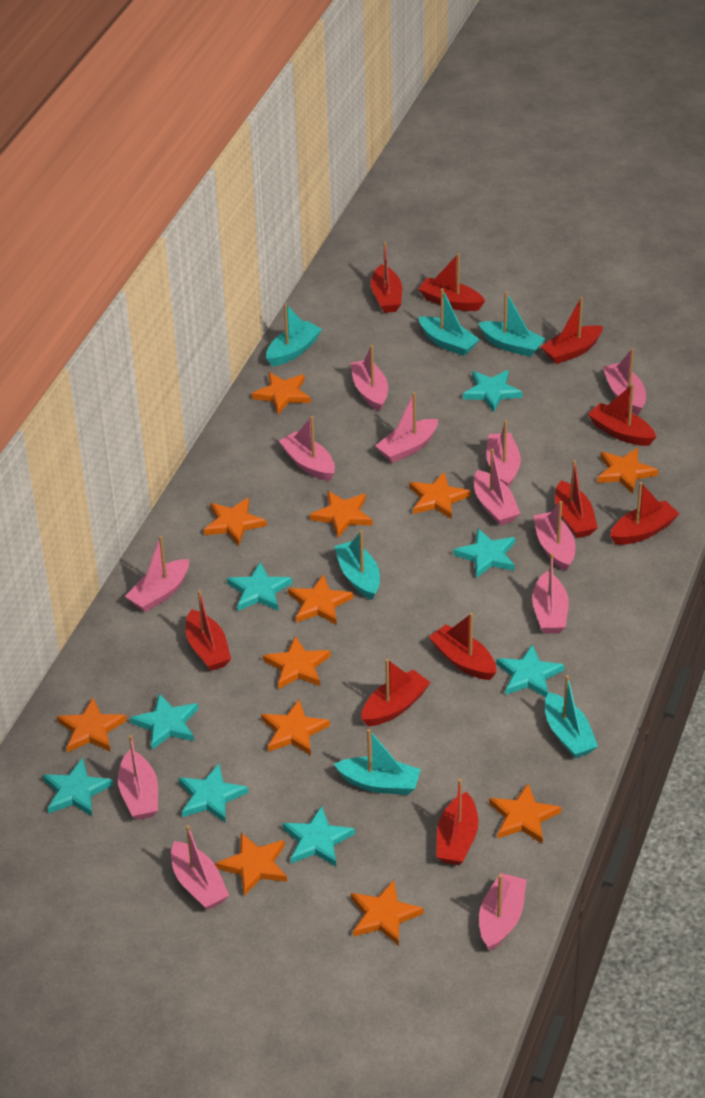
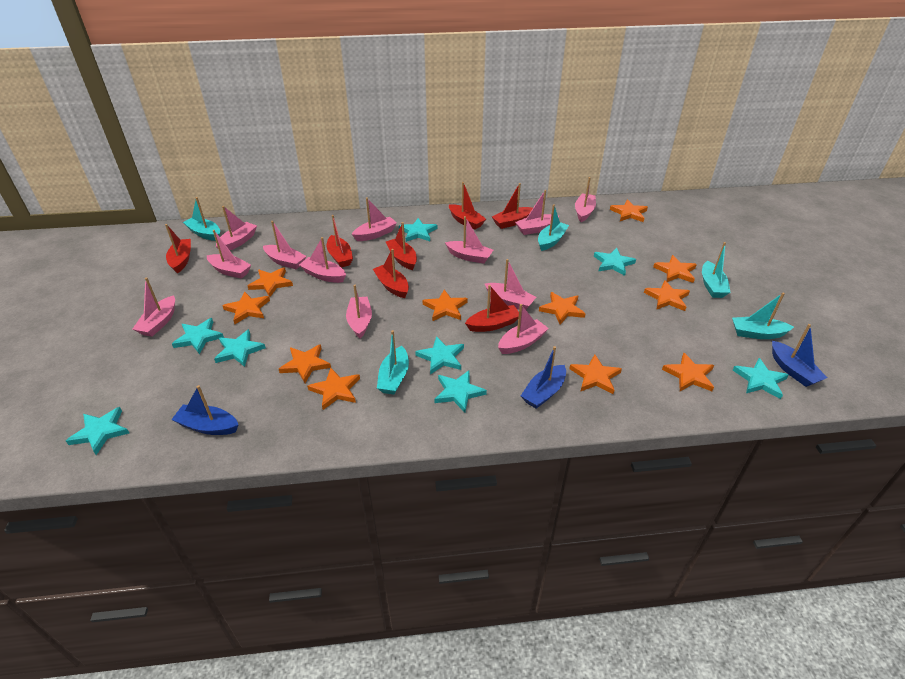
blue boat: none = 0 -> [171,385,239,435] [521,346,566,409] [772,324,827,387] = 3
orange star: [57,698,127,753] [204,497,267,546] [215,833,287,896] [251,372,311,414] [261,699,330,755] [263,636,331,689] [288,574,353,625] [310,491,373,538] [351,880,424,946] [409,472,471,519] [489,783,561,844] [597,448,658,494] = 12 -> [222,291,270,324] [247,267,293,297] [279,344,331,383] [307,368,360,410] [423,290,468,321] [539,292,586,325] [569,354,622,394] [610,199,648,222] [644,280,690,311] [653,255,697,283] [662,353,714,391] = 11
red boat: [186,590,231,671] [361,659,431,726] [371,242,402,313] [418,253,485,311] [429,613,496,680] [436,779,478,865] [541,297,603,364] [555,460,598,538] [588,384,656,446] [610,482,680,545] = 10 -> [165,224,191,274] [327,215,353,268] [373,249,409,298] [386,222,417,270] [449,182,486,229] [465,285,519,332] [492,183,533,229] = 7
turquoise boat: [266,303,322,366] [334,530,380,600] [334,729,421,795] [419,288,480,356] [479,291,546,357] [545,675,598,758] = 6 -> [183,197,220,241] [377,330,409,395] [538,204,569,251] [702,242,731,298] [732,293,794,339] = 5

